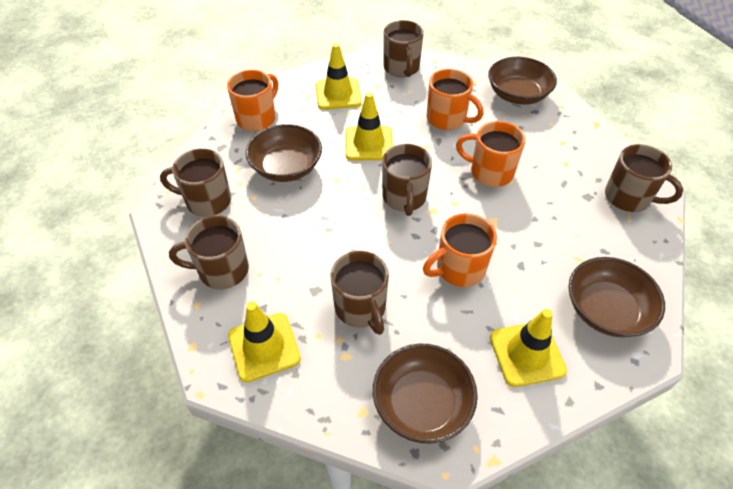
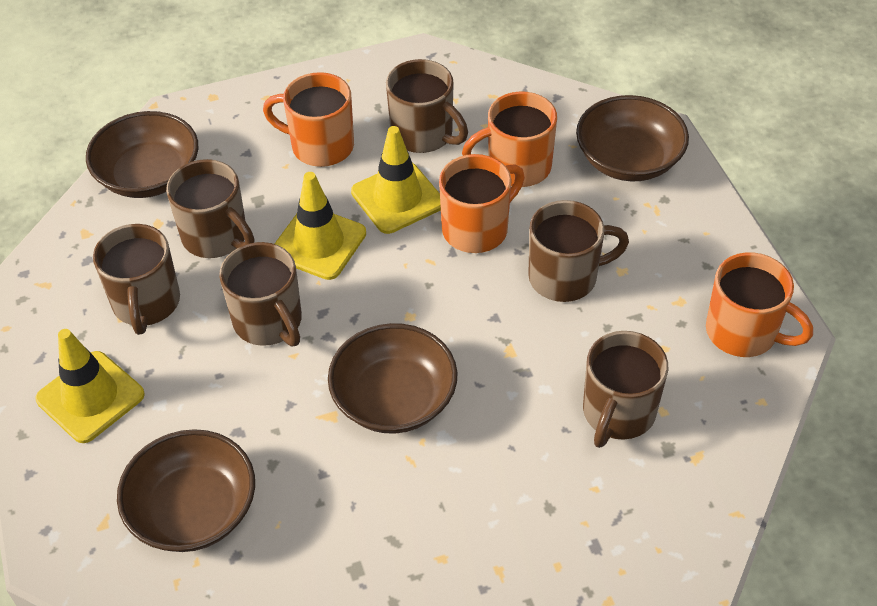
yellow traffic cone: [228,302,301,382] [315,43,362,110] [345,92,393,161] [490,309,567,387] = 4 -> [35,329,145,443] [275,172,366,280] [351,126,441,234] = 3

